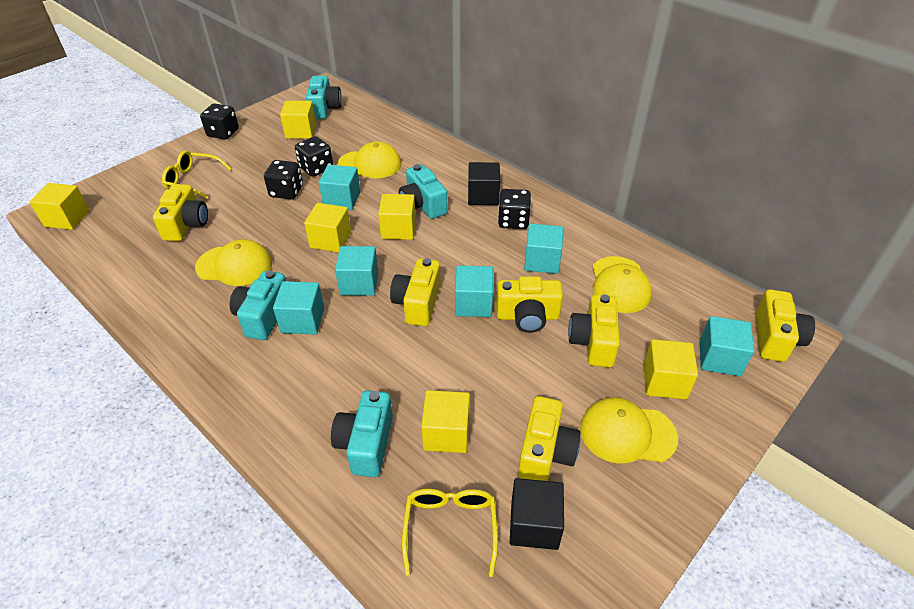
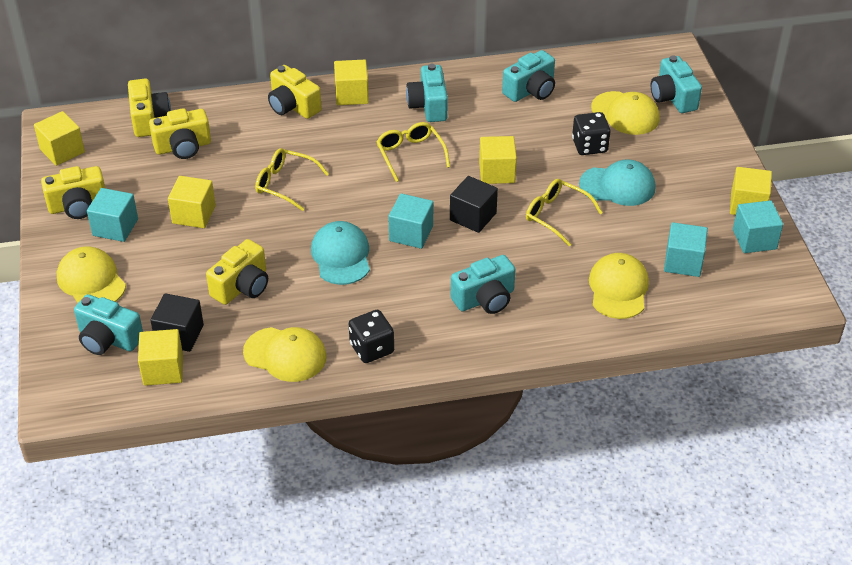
black dice: [200,104,239,140] [264,160,303,199] [295,136,333,177] [498,189,531,229] = 4 -> [349,310,394,363] [572,112,611,155] = 2
turquoise camera: [230,271,286,340] [306,76,342,119] [331,390,393,477] [399,164,447,219] = 4 -> [74,294,143,355] [406,64,448,122] [451,255,516,314] [502,50,555,102] [651,56,702,113] = 5
turquoise cap: none = 0 -> [311,221,370,285] [579,159,655,206] = 2
turquoise cube: [273,281,324,334] [319,165,360,210] [335,246,378,296] [455,265,493,317] [524,223,563,274] [700,316,754,376] = 6 -> [87,188,138,242] [388,193,433,249] [664,222,708,277] [733,200,783,253] = 4
yellow camera: [153,184,208,241] [390,258,441,326] [496,276,563,333] [518,396,581,481] [568,294,620,367] [755,289,815,362] = 6 -> [41,166,105,219] [128,79,171,137] [149,108,211,159] [206,239,268,305] [268,65,322,119] = 5
yellow glasses: [162,151,231,199] [402,489,498,577] = 2 -> [255,148,329,211] [376,122,450,182] [526,179,603,247] = 3

